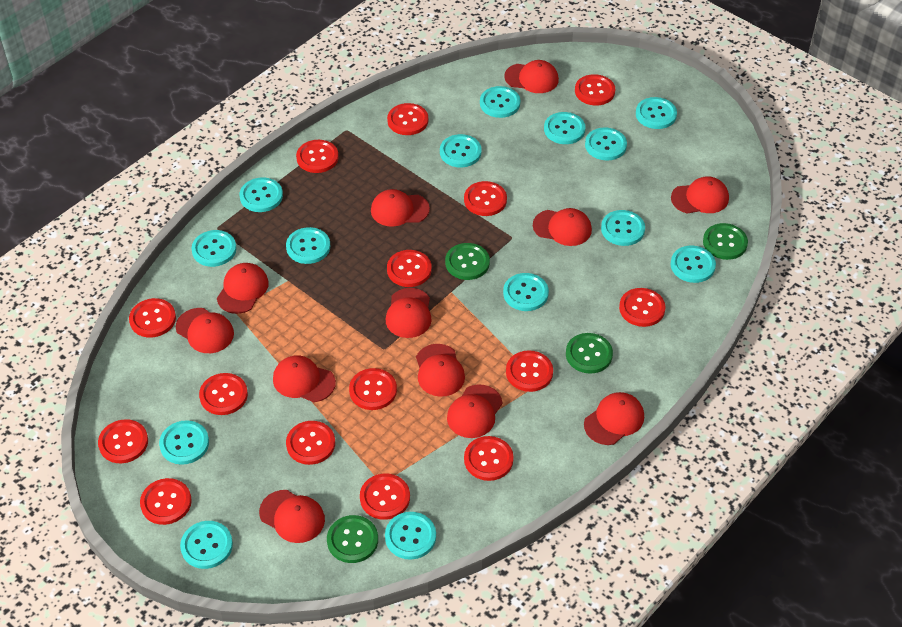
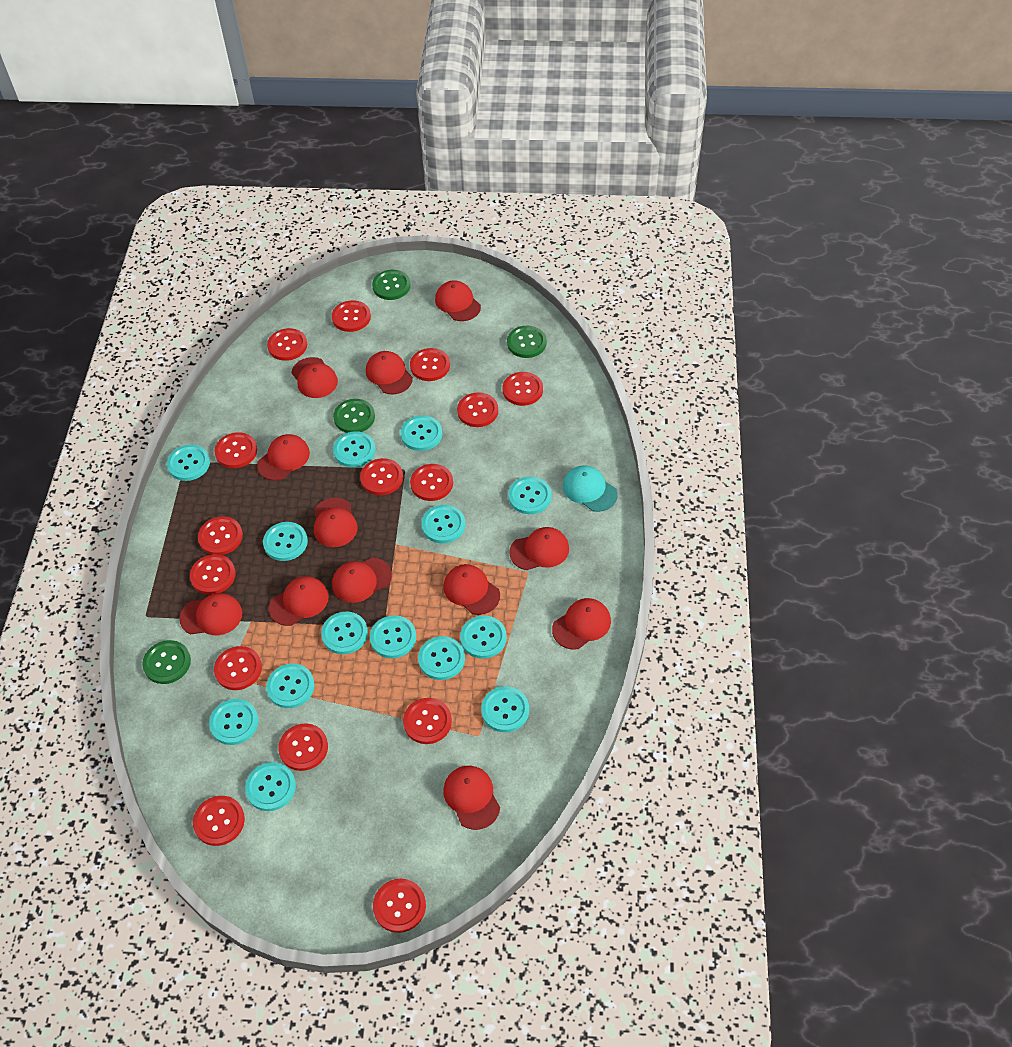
turquoise cap: none = 0 -> [563,465,618,512] = 1

